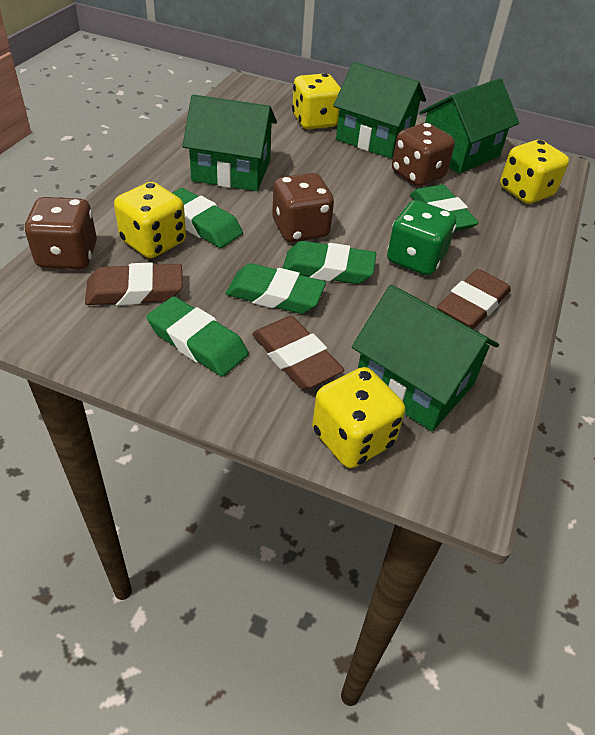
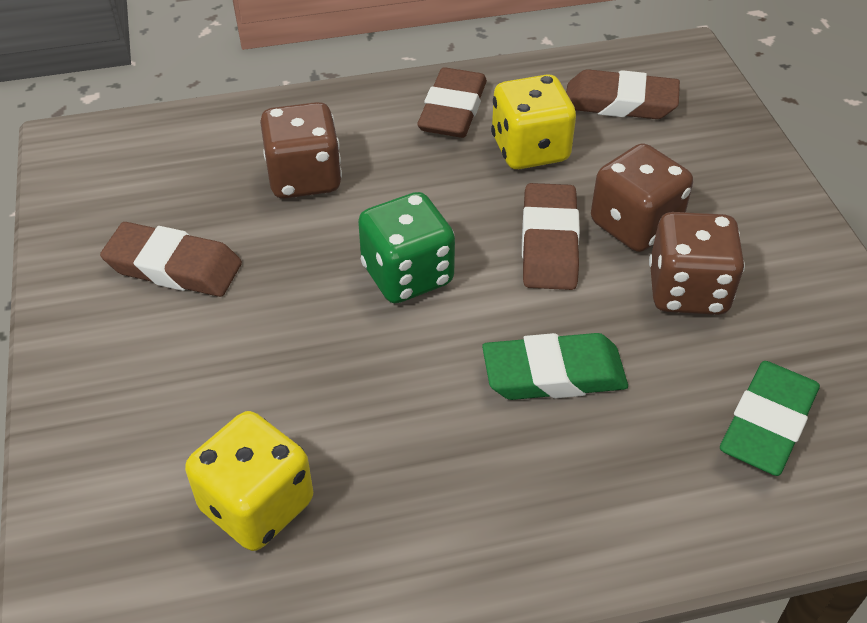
brown eraser: [85,262,183,305] [252,316,344,389] [437,269,511,329] = 3 -> [100,222,242,297] [417,67,487,138] [522,183,580,290] [566,69,680,119] = 4
green eraser: [146,296,249,377] [172,188,243,248] [226,263,326,314] [283,241,376,284] [410,185,479,232] = 5 -> [482,333,628,400] [720,361,820,476] = 2
green house: [182,94,277,191] [333,62,426,158] [352,285,499,431] [419,78,519,174] = 4 -> none = 0
yellow dice: [114,182,186,258] [292,73,341,129] [312,367,405,468] [500,140,569,204] = 4 -> [185,411,313,551] [491,74,576,169] = 2

